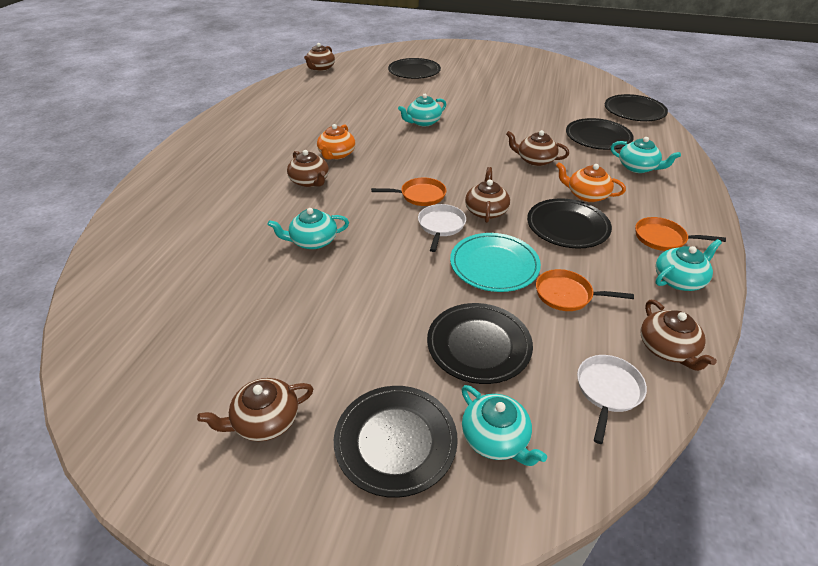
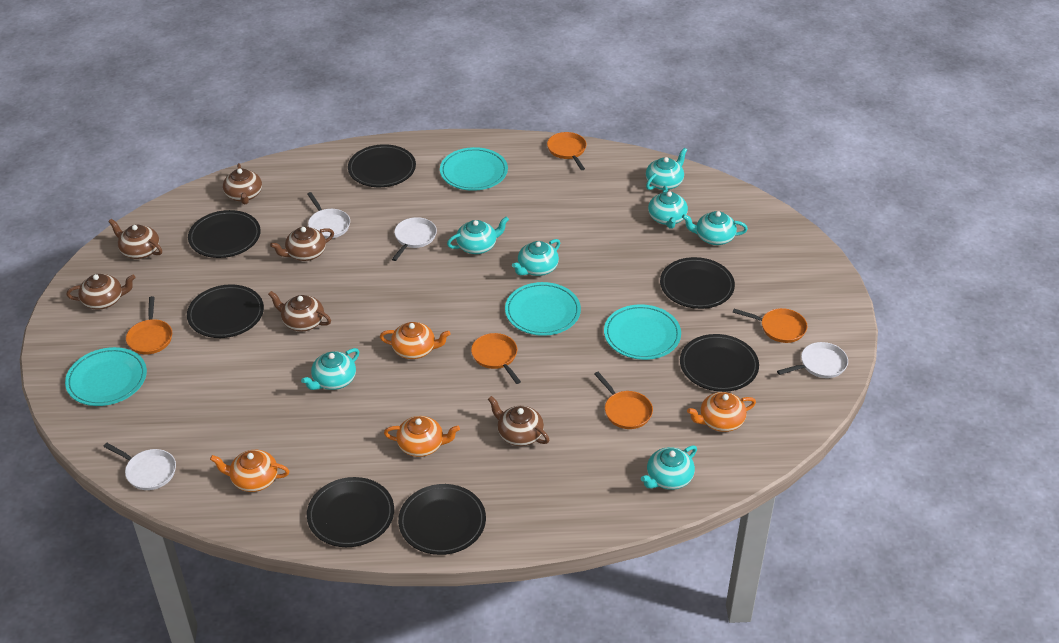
black plate: [334,386,458,498] [388,58,441,79] [427,303,533,384] [527,198,612,248] [566,118,634,150] [605,94,668,121] = 6 -> [187,284,264,338] [188,210,261,258] [307,477,394,547] [348,144,416,187] [398,484,486,555] [660,257,735,309] [680,334,759,392] = 7
orange pan: [371,178,447,206] [536,269,634,311] [635,217,726,251] = 3 -> [126,296,172,355] [471,333,521,384] [547,132,587,170] [594,372,653,429] [733,308,807,343] = 5
orange teapot: [317,124,356,159] [556,162,626,202] = 2 -> [210,450,289,492] [380,322,451,359] [384,416,460,457] [687,392,756,432] = 4
turquoise plate: [450,233,541,292] = 1 -> [65,347,147,406] [440,147,508,191] [505,282,581,336] [604,304,681,360] = 4
turquoise teapot: [268,208,349,249] [398,94,446,127] [462,385,547,466] [611,137,681,173] [656,239,722,291] = 5 -> [301,348,359,390] [447,216,509,254] [512,239,560,276] [641,445,697,490] [646,148,687,190] [648,185,688,229] [682,211,748,245] = 7
white pan: [418,204,466,252] [577,355,647,444] = 2 -> [103,443,176,490] [307,192,350,239] [392,217,437,261] [777,342,848,378] = 4

